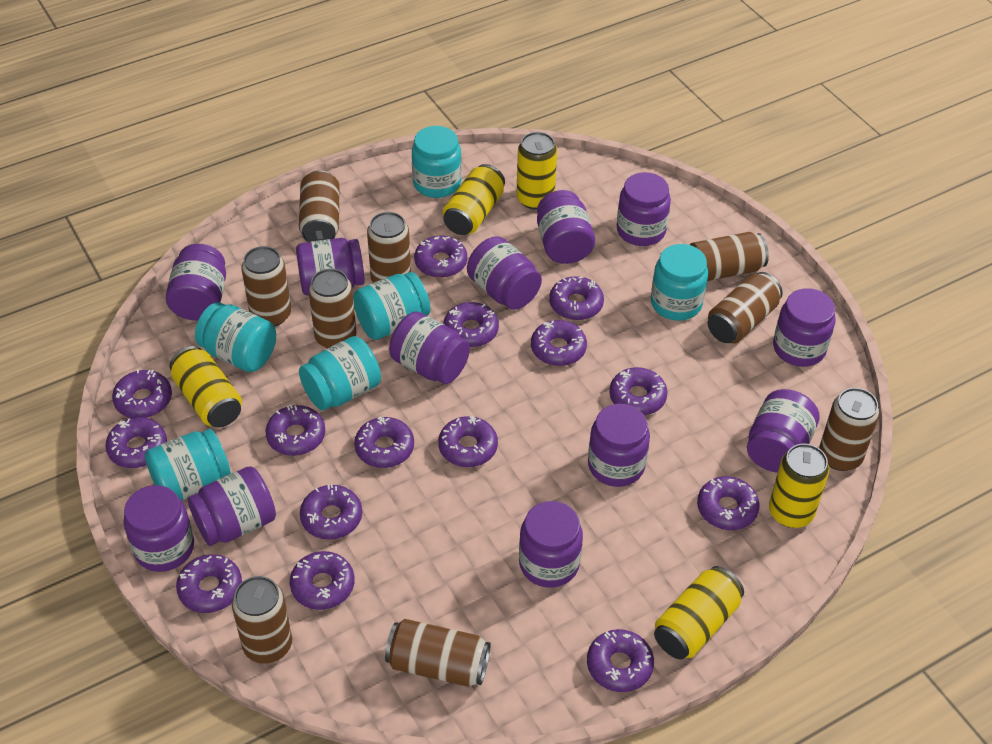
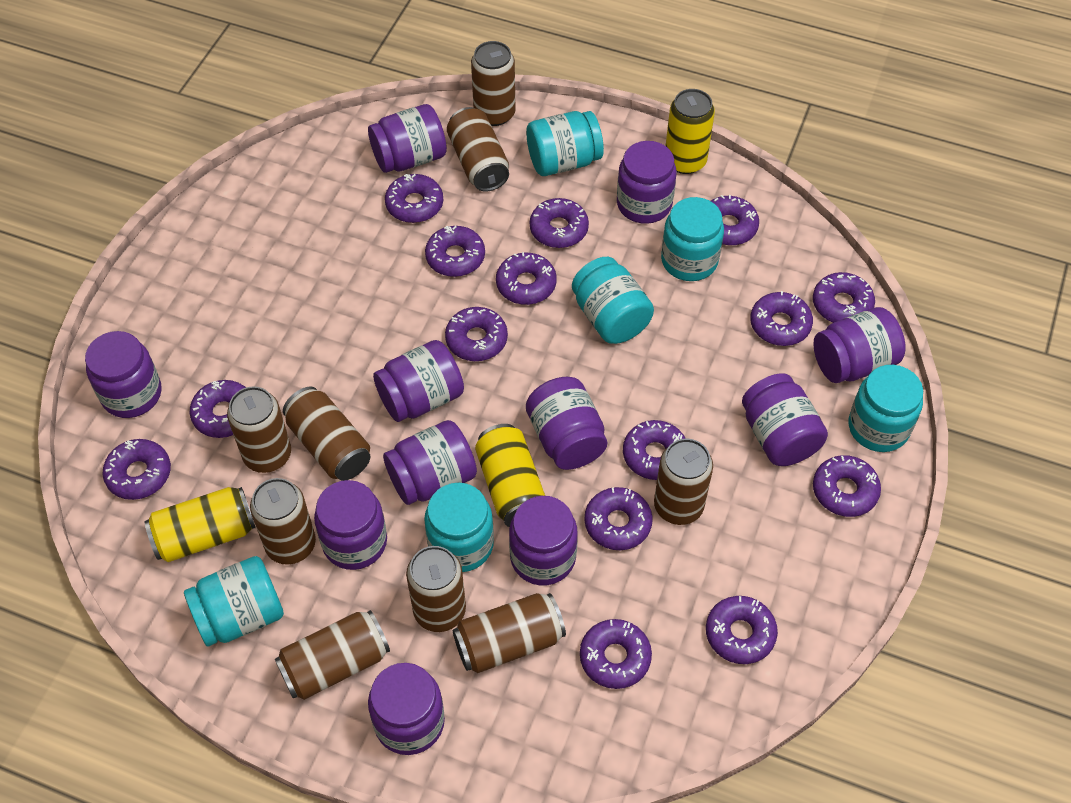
purple jar: [123,485,194,572] [166,244,226,321] [188,466,276,546] [296,238,365,296] [389,312,470,384] [467,236,542,310] [519,501,583,588] [537,190,595,264] [588,404,650,487] [617,172,671,246] [747,389,819,473] [773,288,835,367] = 12 -> [85,331,162,418] [314,480,387,570] [368,104,447,173] [368,663,445,755] [373,340,464,422] [383,420,477,505] [509,496,578,585] [526,377,607,470] [617,141,676,224] [742,373,828,466] [813,307,906,383] = 11
yellow can: [170,346,242,428] [443,164,505,235] [516,132,557,209] [654,566,744,659] [769,443,829,528] = 5 -> [145,487,256,562] [475,424,545,527] [666,89,715,174] = 3

